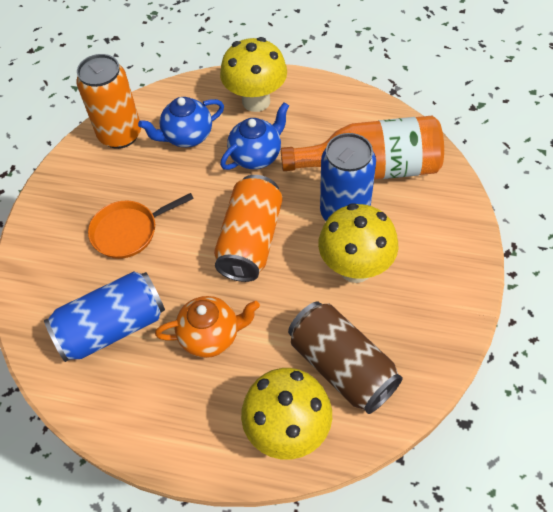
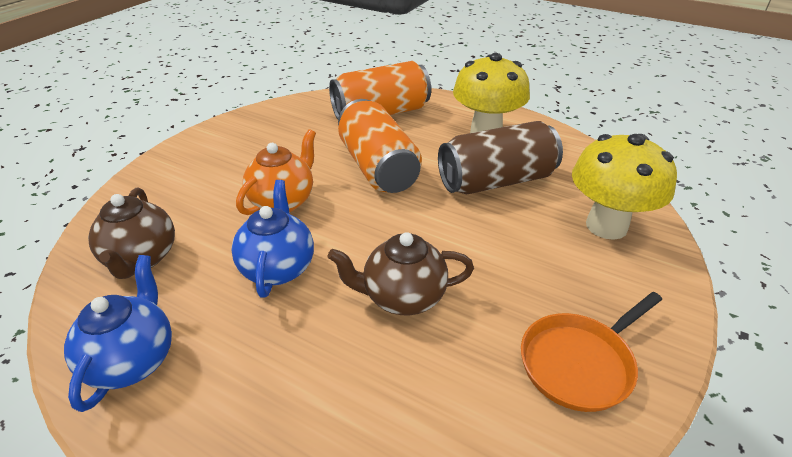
blue can: [44,272,165,362] [320,133,376,221] = 2 -> none = 0
brown teapot: none = 0 -> [88,188,175,279] [328,232,474,315] = 2
orange bottle: [281,116,444,179] = 1 -> none = 0
yellow mushroom: [220,37,287,112] [241,368,332,459] [318,203,398,283] = 3 -> [453,53,530,133] [572,134,677,240] = 2

